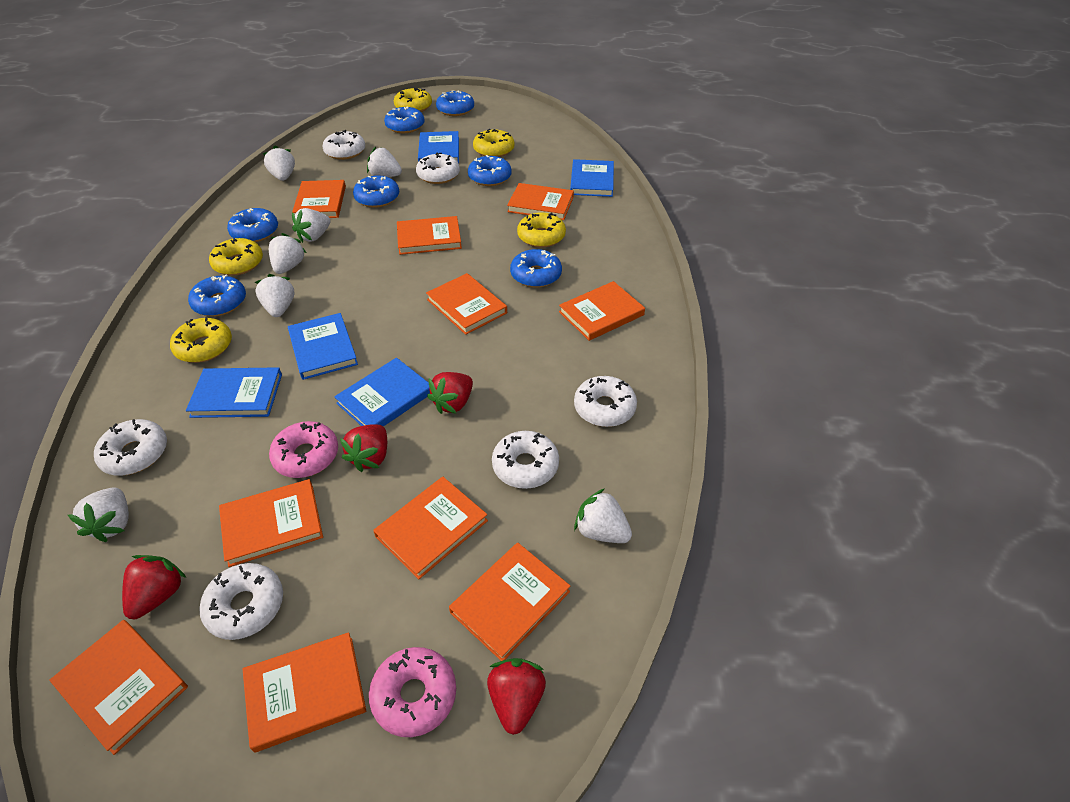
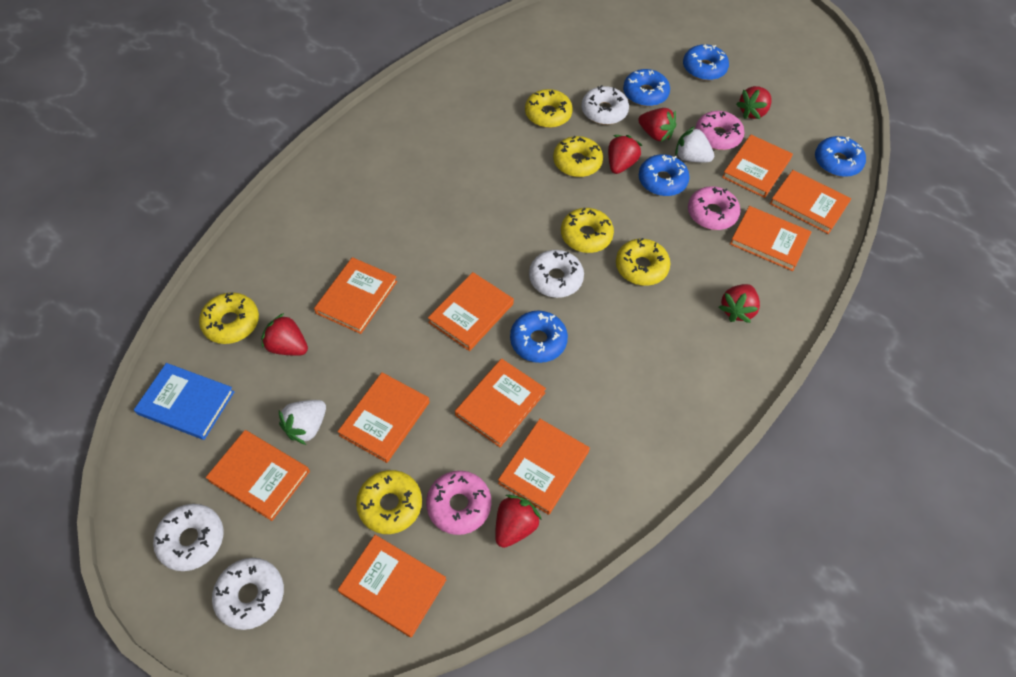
blue book: [186,367,282,418] [288,313,358,380] [334,358,430,427] [418,131,459,163] [570,159,614,197] = 5 -> [134,363,235,440] = 1
blue donut: [188,274,246,316] [227,208,278,242] [353,176,399,208] [384,107,425,133] [436,90,474,116] [468,155,512,186] [510,249,562,288] = 7 -> [510,311,568,363] [623,69,670,106] [639,155,690,196] [683,44,729,81] [815,136,866,177] = 5
pink donut: [269,421,338,478] [369,647,456,737] = 2 -> [426,471,491,535] [688,186,741,230] [695,111,744,150] = 3
red strawberry: [122,555,186,619] [340,424,387,472] [427,372,473,414] [487,658,546,735] = 4 -> [261,313,308,356] [495,495,542,548] [608,135,642,174] [638,108,676,142] [719,284,760,323] [736,86,771,119] = 6
white donut: [94,419,167,476] [199,563,283,640] [323,130,365,160] [416,153,460,184] [492,431,559,489] [574,376,637,427] = 6 -> [153,504,224,571] [212,558,284,630] [529,250,584,298] [582,85,629,125] = 4
white strawberry: [68,487,129,542] [255,274,295,317] [263,146,295,181] [269,233,307,274] [292,208,331,243] [367,147,402,177] [574,488,632,543] = 7 -> [279,400,326,445] [675,126,714,163] = 2
yellow donut: [170,317,232,363] [209,238,263,276] [394,88,432,112] [473,129,515,157] [517,212,566,248] = 5 -> [199,292,259,344] [356,470,422,534] [525,89,573,128] [553,136,603,177] [561,208,614,253] [616,238,670,286] = 6

